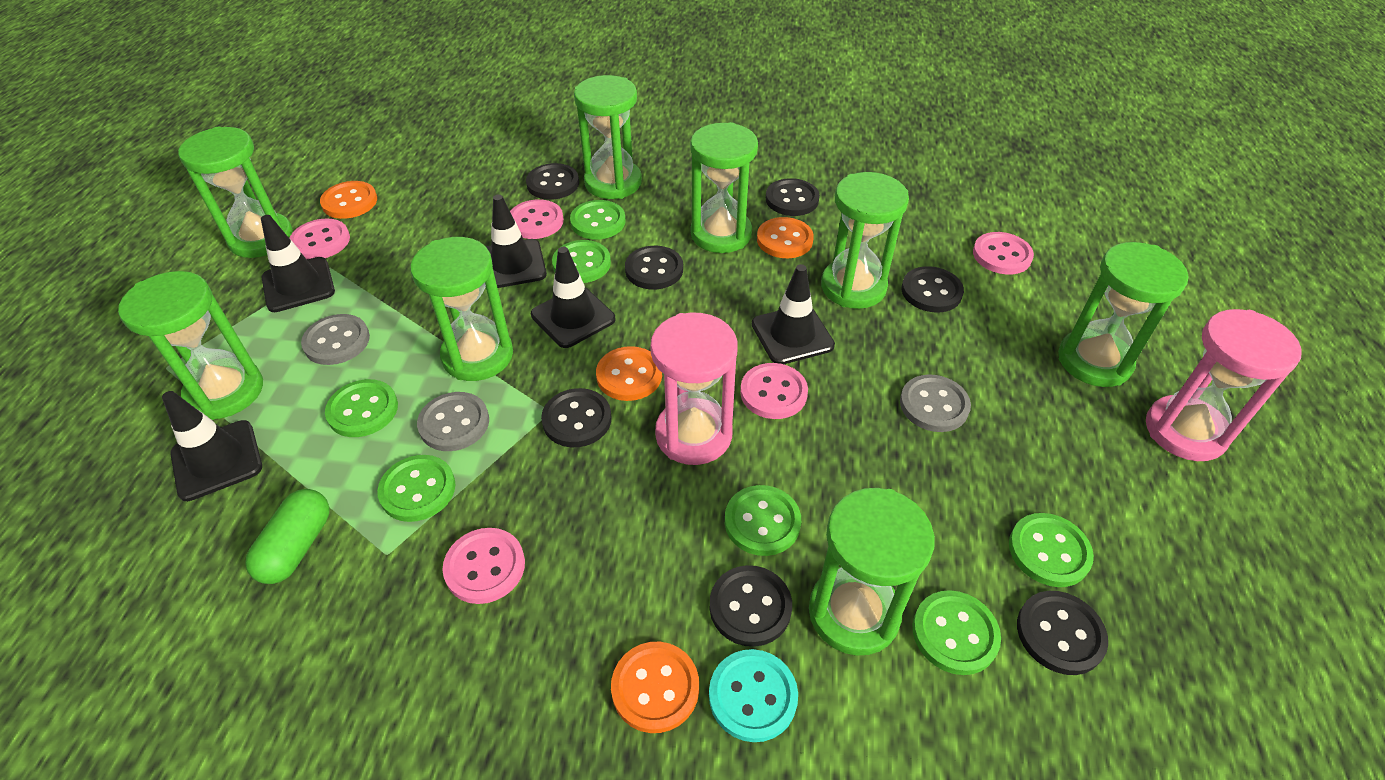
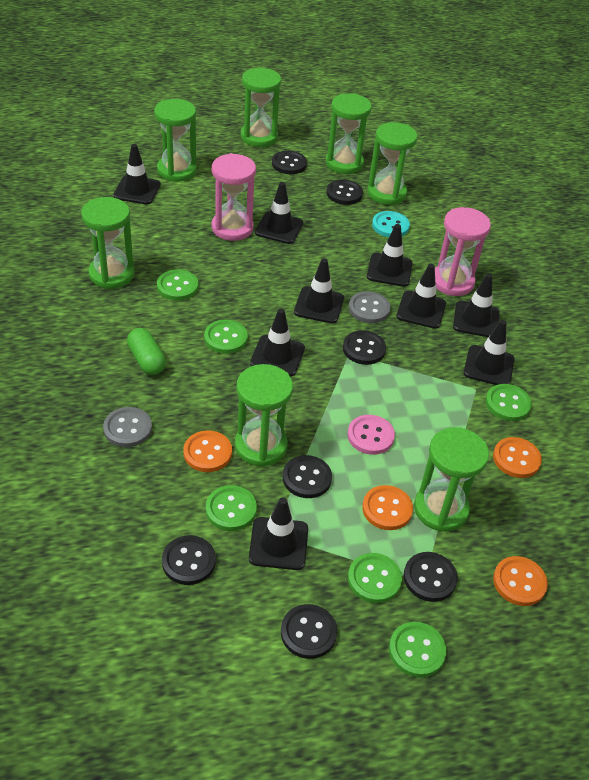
black traffic cone: [162,391,262,501] [261,215,335,312] [486,194,547,288] [531,247,616,348] [752,264,835,364] = 5 -> [113,144,161,205] [249,497,308,570] [250,308,305,376] [255,182,303,244] [294,258,344,324] [367,224,413,287] [397,264,446,329] [453,273,500,337] [464,320,515,385] = 9
green button: [325,379,398,437] [377,455,456,522] [552,240,611,283] [570,200,625,239] [725,485,801,556] [912,590,1001,675] [1009,513,1094,587] = 7 -> [157,269,198,301] [204,320,248,354] [206,485,257,531] [348,553,402,603] [389,622,446,677] [485,384,532,421] = 6
green hourglass: [118,271,263,420] [178,127,293,258] [410,237,513,381] [574,75,642,199] [690,122,758,253] [809,488,935,656] [821,172,909,309] [1058,242,1188,387] = 8 -> [81,197,135,289] [154,99,197,182] [235,364,293,467] [241,67,281,147] [326,93,372,174] [367,122,418,205] [414,427,489,532] = 7
grey button: [301,314,370,365] [417,392,489,451] [900,374,971,432] = 3 -> [103,407,152,447] [349,291,390,323] = 2
pink button: [290,219,350,259] [443,528,525,604] [510,200,564,239] [740,363,808,419] [973,232,1034,274] = 5 -> [347,415,395,455] = 1

